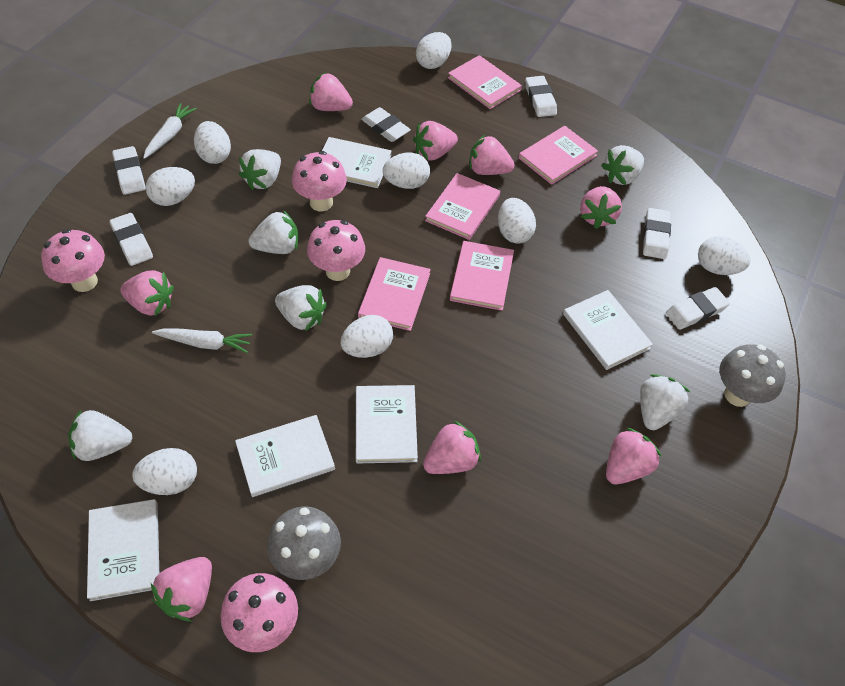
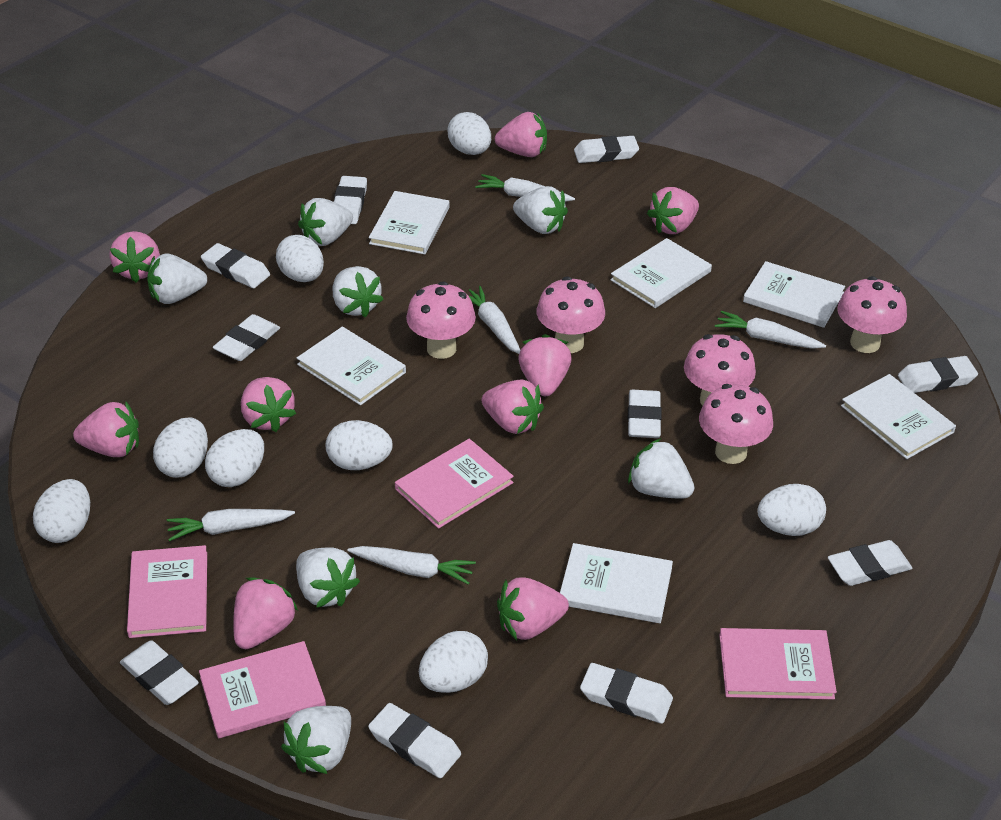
grey mushroom: [267,506,341,580] [720,345,786,407] = 2 -> none = 0
pink book: [358,257,431,331] [425,173,500,240] [448,55,522,109] [450,241,514,311] [519,126,598,185] = 5 -> [127,545,207,638] [199,641,326,738] [395,439,514,529] [719,628,837,699] = 4
pink mushroom: [41,229,105,292] [221,573,298,652] [292,151,347,212] [307,220,365,281] = 4 -> [406,281,476,359] [537,276,605,353] [684,334,756,406] [699,384,773,464] [837,276,907,353] = 5
pink strawberry: [120,270,174,316] [151,557,212,622] [309,72,353,111] [413,121,458,161] [423,421,481,474] [469,135,515,175] [580,186,622,229] [606,428,662,484] = 8 -> [73,402,139,457] [109,231,160,283] [233,577,298,649] [241,377,296,432] [482,379,544,434] [495,112,547,157] [497,577,569,640] [518,334,571,396] [647,187,699,234] = 9
white book: [87,499,159,601] [235,415,335,497] [322,137,391,188] [356,385,418,463] [563,290,653,370] = 5 -> [297,327,406,405] [369,191,450,254] [560,543,673,623] [610,238,712,308] [743,261,845,328] [841,374,956,459] = 6
white carrot: [143,103,197,159] [152,328,252,353] = 2 -> [167,509,295,541] [347,546,476,585] [468,286,521,354] [475,174,575,202] [715,311,826,349] = 5
white eraser: [110,213,153,266] [112,146,146,195] [361,107,411,142] [525,76,557,117] [643,208,671,259] [666,287,730,330] = 6 -> [120,640,199,705] [201,243,270,288] [213,314,280,361] [334,176,367,224] [368,703,461,778] [574,136,639,163] [580,663,673,724] [628,390,662,438] [828,540,912,586] [898,356,978,393] = 10
white strawberry: [68,410,132,461] [239,149,281,190] [249,210,298,254] [275,285,327,331] [601,145,644,185] [640,374,690,430] = 6 -> [147,254,207,304] [281,706,351,774] [296,547,360,608] [298,198,353,246] [333,266,384,318] [513,186,568,234] [628,438,694,499] = 7

